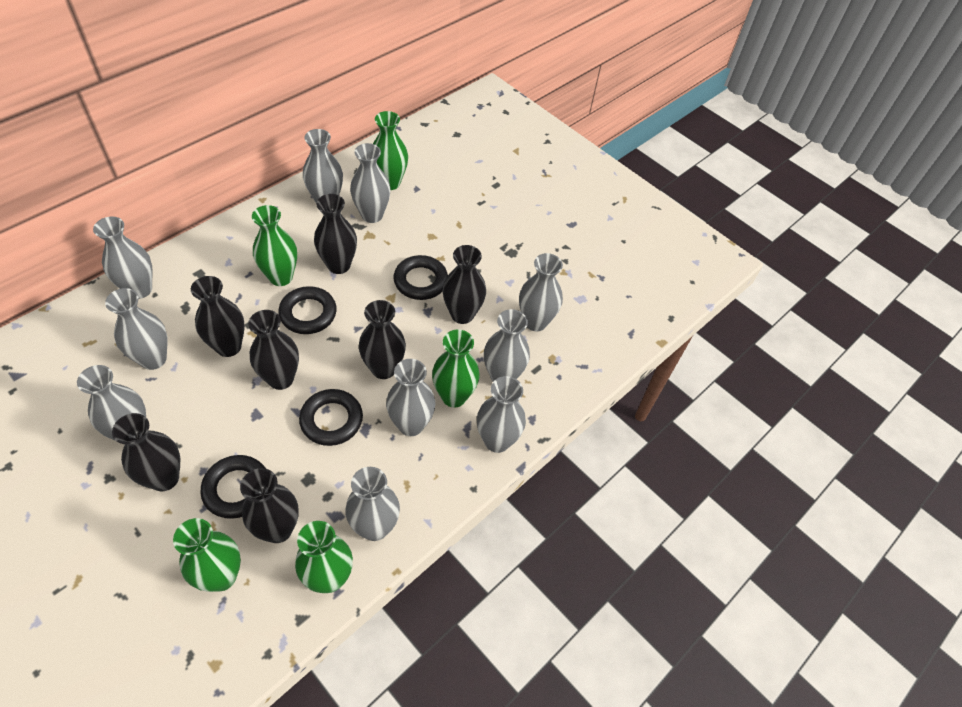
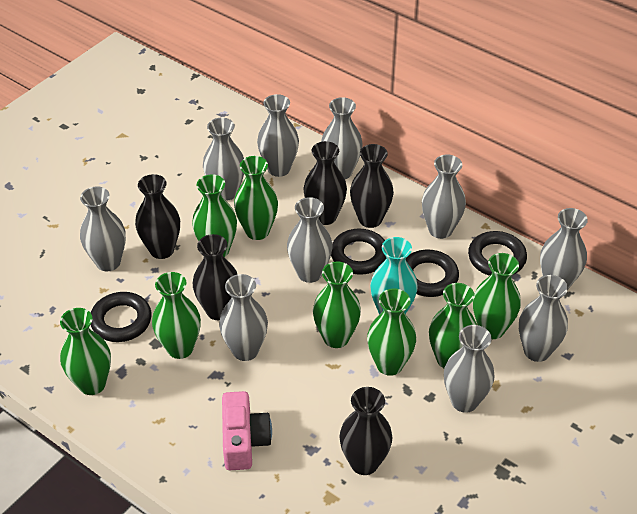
black vase: [112,413,180,491] [191,276,245,357] [240,468,299,543] [248,310,299,390] [314,194,357,274] [359,300,406,379] [442,245,486,324] = 7 -> [135,174,180,259] [193,234,237,320] [303,141,347,225] [339,387,392,475] [350,144,394,228] = 5
green vase: [173,518,241,592] [252,205,297,286] [295,521,353,593] [373,111,408,190] [432,330,480,408] = 5 -> [60,308,111,395] [152,272,201,359] [192,174,237,257] [234,156,278,240] [313,262,361,348] [367,288,416,376] [429,283,477,368] [473,253,521,339] = 8
pink camera: none = 0 -> [222,391,272,470] = 1
turquoise vase: none = 0 -> [370,237,418,315] = 1

